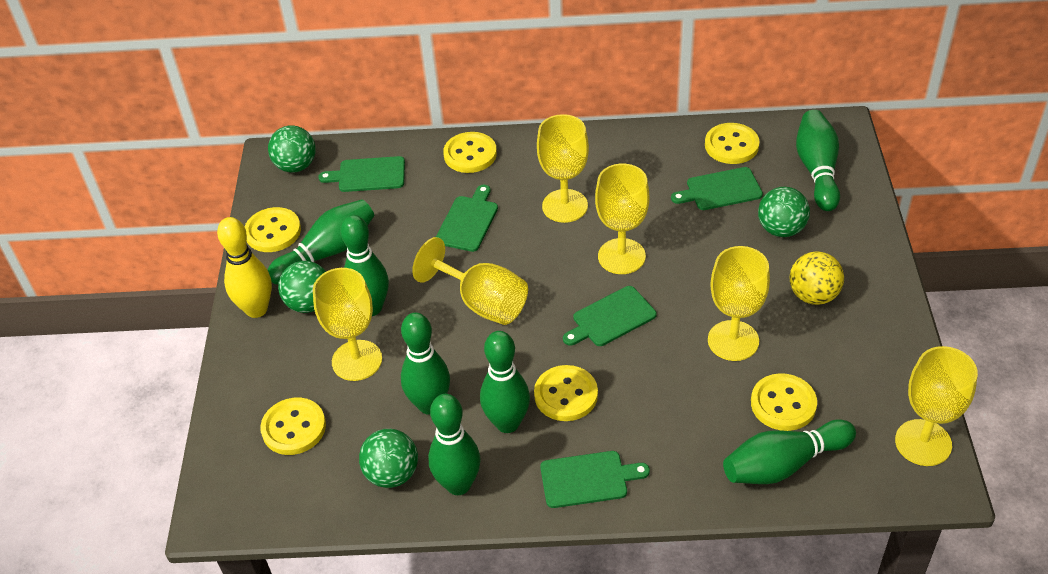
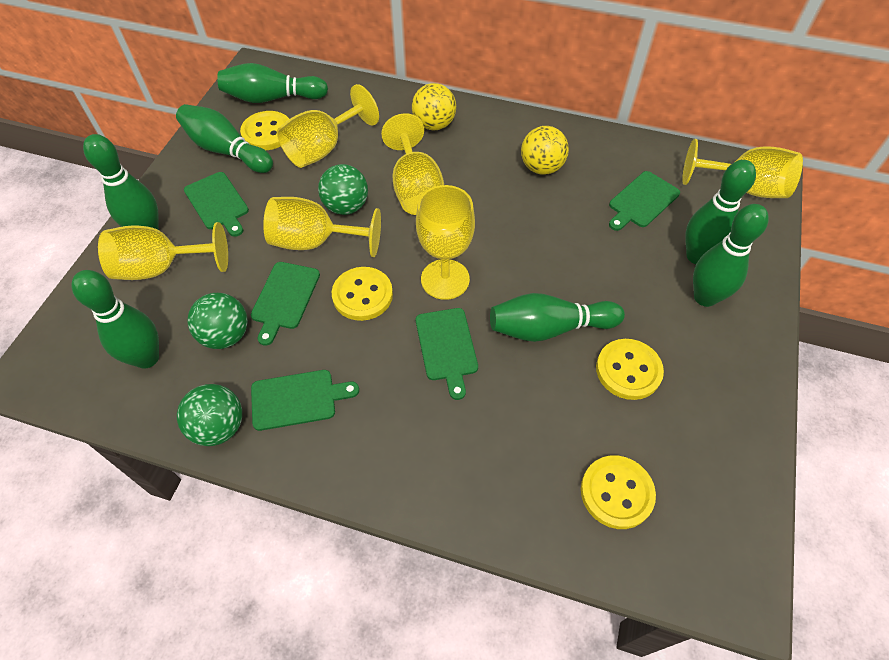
green ball: [268,125,316,173] [278,261,326,313] [359,429,418,488] [758,187,810,237] = 4 -> [177,384,242,446] [187,293,248,349] [318,164,368,215] = 3
yellow ball: [789,251,844,305] = 1 -> [412,83,456,131] [521,126,569,175] = 2
yellow bowling pin: [217,217,272,318] = 1 -> none = 0
yellow button: [245,207,301,252] [260,398,326,455] [443,132,497,173] [534,365,598,421] [705,123,760,164] [751,373,817,431] = 6 -> [240,111,289,150] [332,267,393,321] [581,455,656,529] [596,339,664,400] = 4

